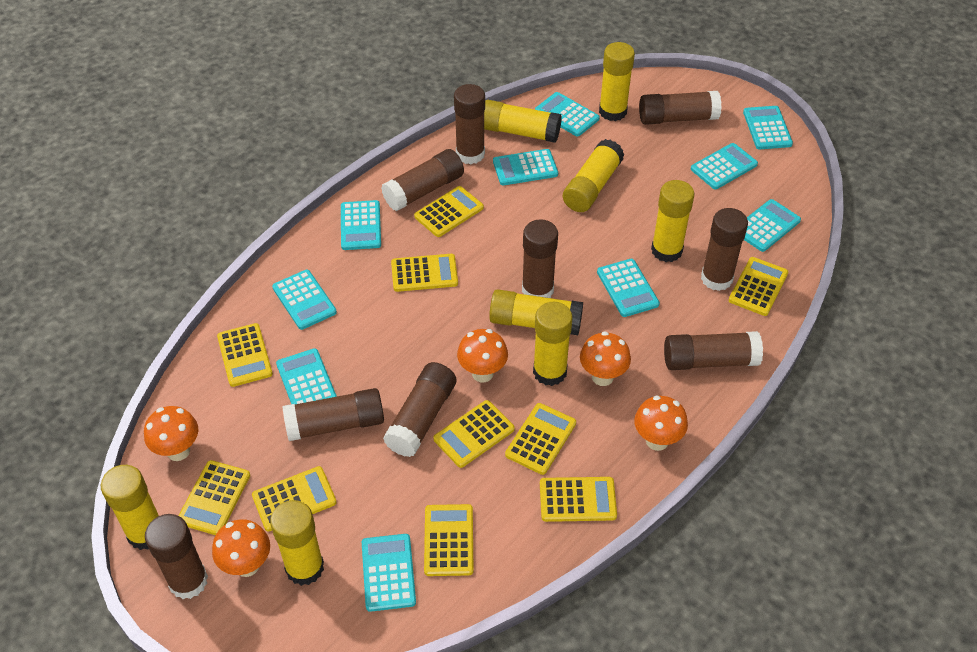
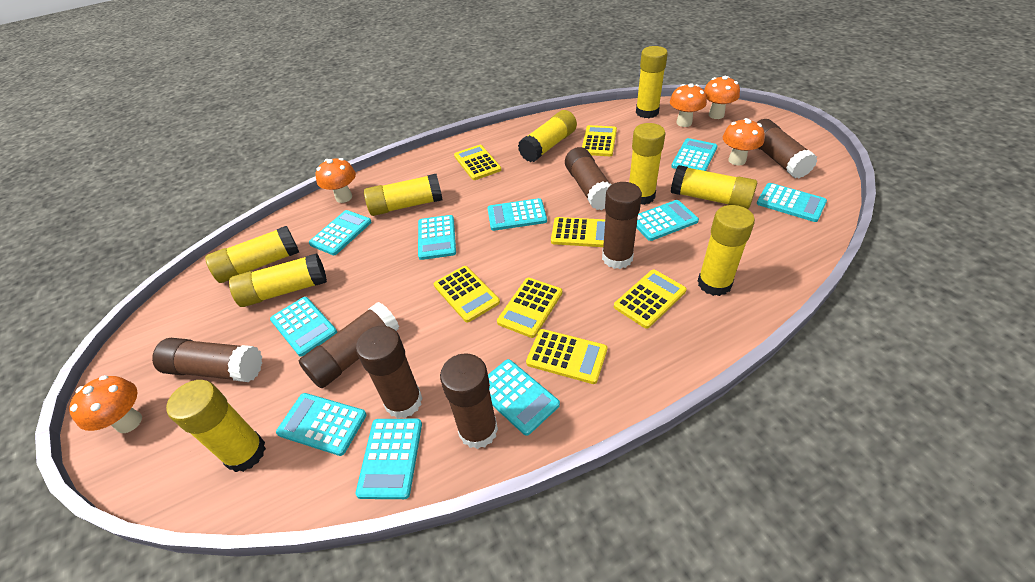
brown glue stick: [145,514,208,599] [283,388,384,441] [381,149,464,211] [383,362,456,457] [454,84,485,164] [522,219,558,298] [639,91,722,125] [664,331,763,370] [701,208,748,291] = 9 -> [152,338,262,382] [299,302,399,388] [356,326,422,419] [440,353,498,449] [565,147,612,210] [602,182,642,269] [756,119,818,178] = 7
yellow calculator: [178,460,250,535] [217,323,273,387] [252,466,337,532] [391,254,458,292] [414,186,484,237] [424,504,474,576] [433,400,515,468] [505,403,576,475] [540,477,617,522] [729,257,788,316] = 10 -> [434,266,500,322] [454,145,502,180] [497,278,562,338] [526,329,607,384] [551,217,605,247] [582,125,617,156] [614,269,687,329] = 7
yellow glue stick: [101,465,159,550] [270,500,324,586] [484,100,562,143] [489,289,583,335] [533,302,573,386] [563,139,624,212] [599,42,635,121] [651,180,694,262] = 8 -> [166,380,266,472] [205,226,299,283] [229,254,327,307] [364,174,443,216] [518,110,577,162] [629,123,665,205] [636,46,668,118] [671,165,757,209] [698,205,755,296] = 9

